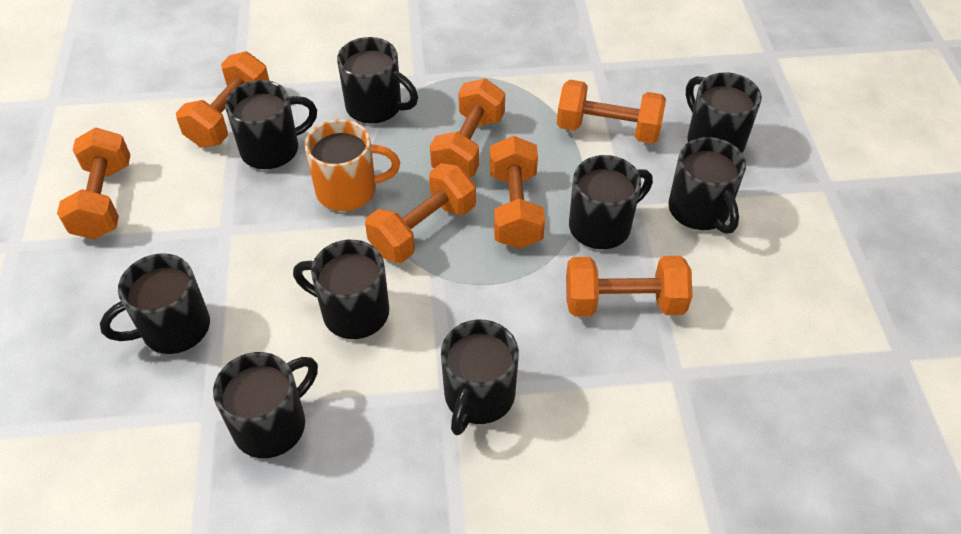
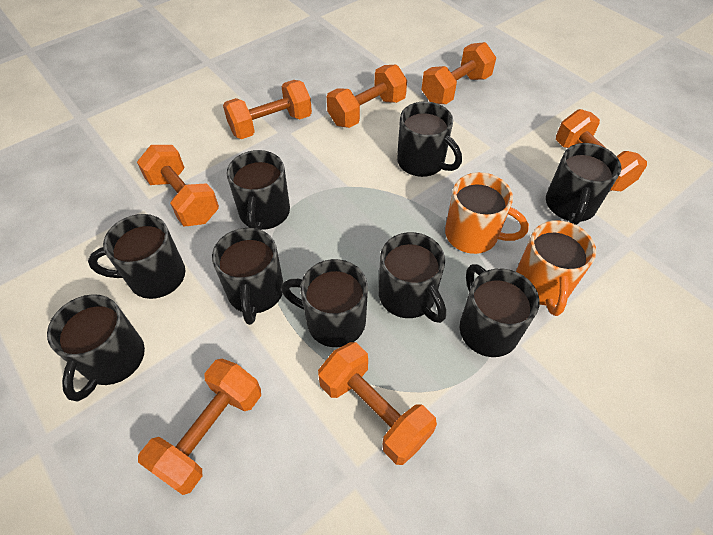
orange mug: [305,119,400,211] = 1 -> [445,172,529,254] [516,220,596,316] = 2

